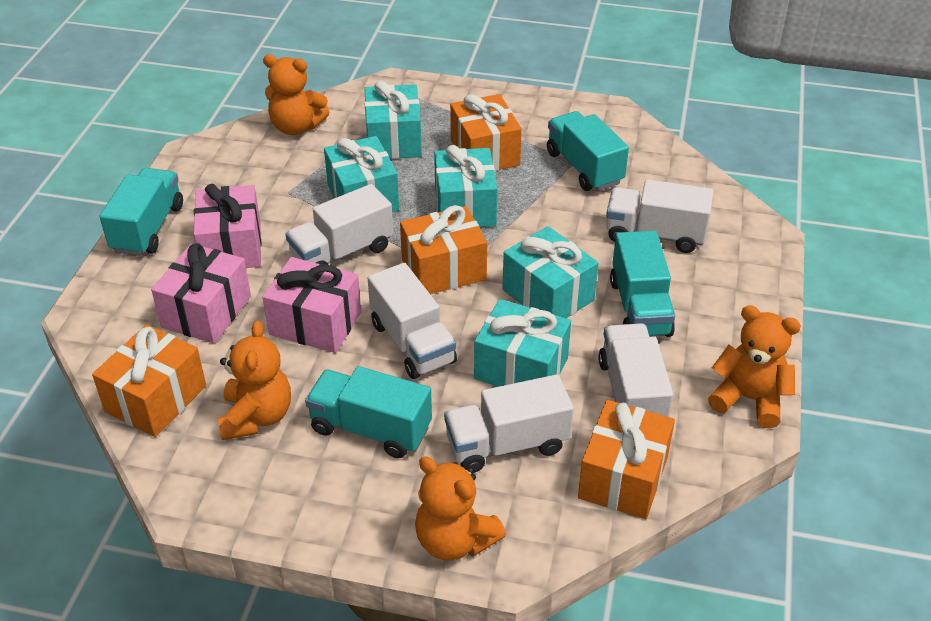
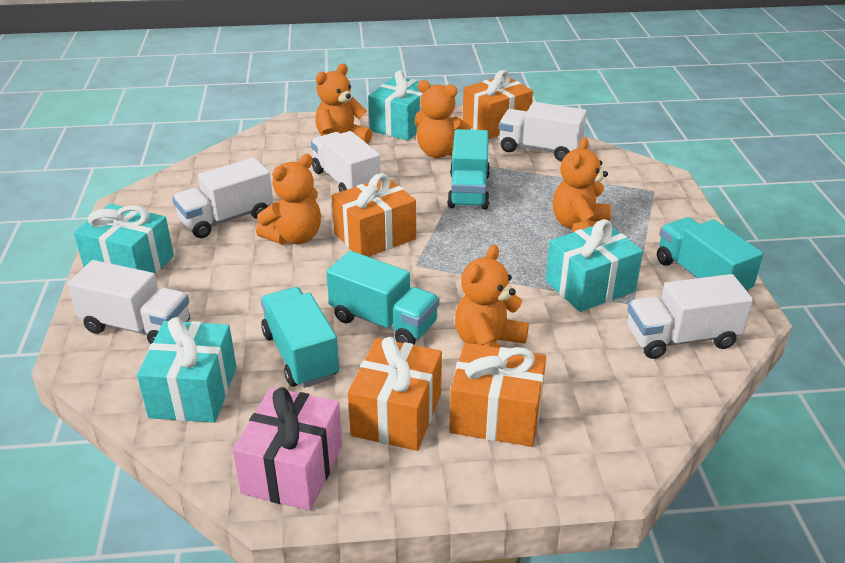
orange teddy bear: [218,321,291,440] [263,54,329,135] [415,456,506,561] [708,305,801,429] = 4 -> [256,154,321,245] [315,63,372,144] [415,80,471,158] [455,245,529,348] [553,138,611,233] = 5
pink gift: [151,243,251,344] [194,184,262,268] [262,257,361,353] = 3 -> [233,387,342,510] = 1
turquoise gift: [324,136,399,212] [364,80,422,159] [434,145,497,227] [474,299,571,387] [502,226,599,318] = 5 -> [74,204,174,274] [137,317,237,423] [368,70,433,141] [546,219,643,312] = 4

